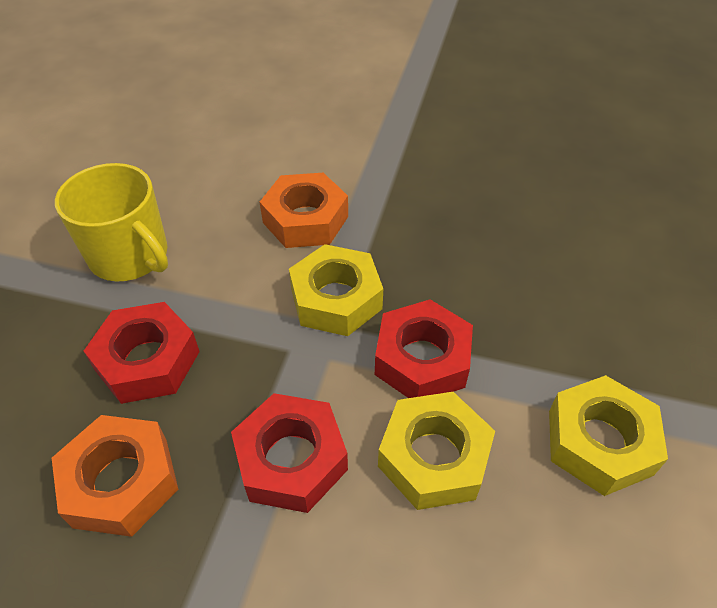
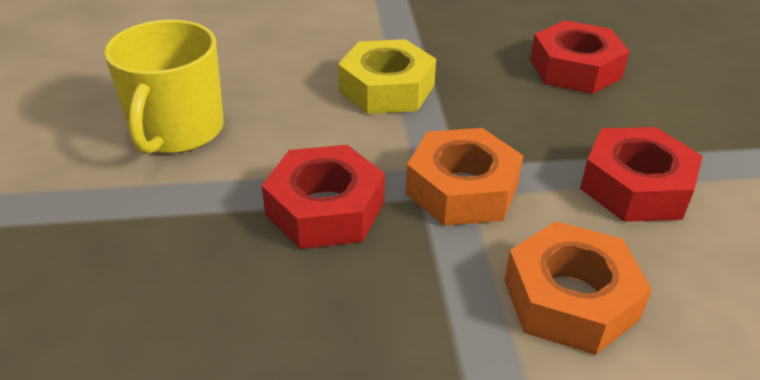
yellow nut: [289,244,383,336] [378,392,495,510] [549,375,668,496] = 3 -> [338,39,436,114] = 1

